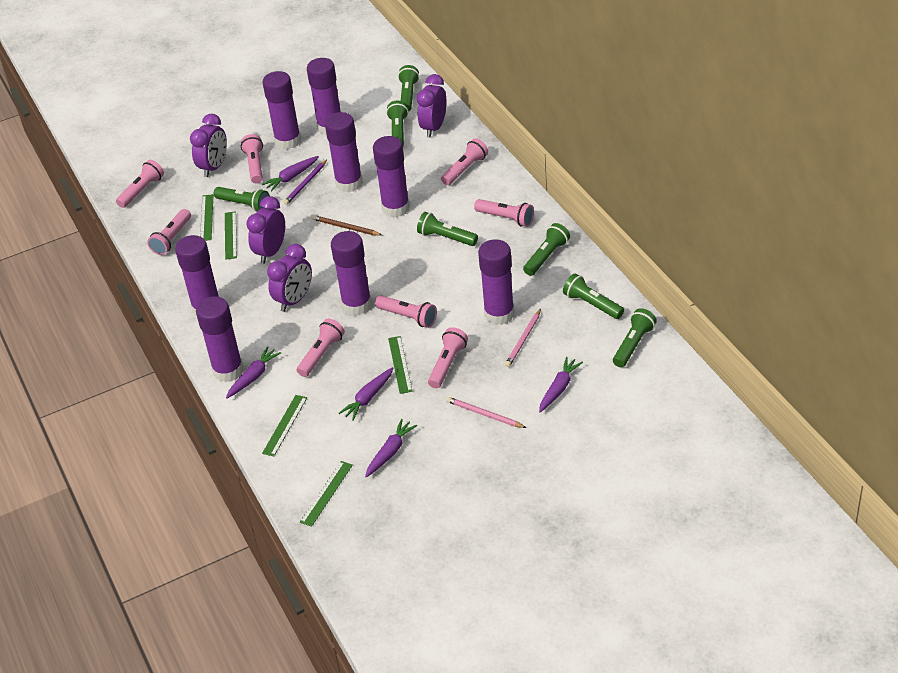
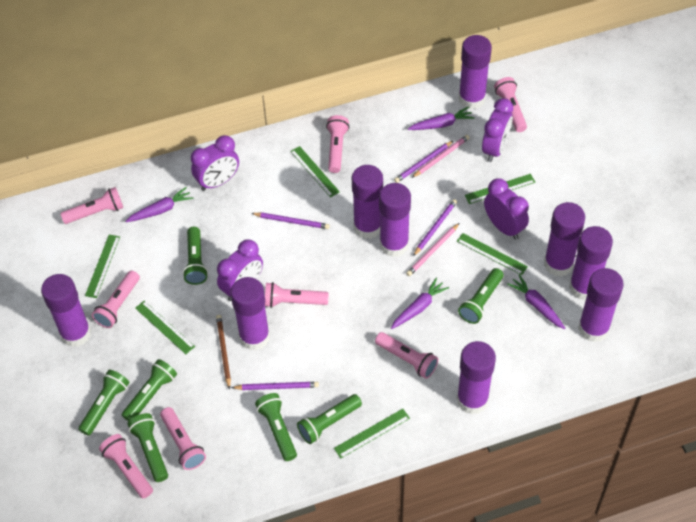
green ruler: [200,194,213,241] [225,211,237,260] [262,395,307,456] [300,461,353,527] [388,336,413,394] = 5 -> [85,235,120,298] [135,300,195,354] [290,146,340,198] [334,409,410,458] [457,233,528,275] [465,174,535,204] = 6
purple carrot: [226,346,281,399] [262,156,319,192] [339,367,393,421] [365,419,418,477] [539,357,583,412] = 5 -> [125,187,193,222] [391,278,449,329] [408,107,474,130] [507,274,565,329] = 4
purple glue stick: [175,235,219,316] [196,296,243,382] [263,71,301,149] [307,58,341,136] [325,112,363,192] [331,231,372,315] [373,136,410,217] [478,239,514,325] = 8 -> [41,274,91,347] [230,277,270,350] [352,165,383,239] [379,183,411,257] [457,341,496,414] [459,35,492,109] [544,202,585,277] [569,226,613,301] [578,268,624,342] = 9
purple pencil: [284,160,327,205] = 1 -> [231,382,319,390] [251,212,330,229] [394,141,453,183] [413,199,457,256] = 4

